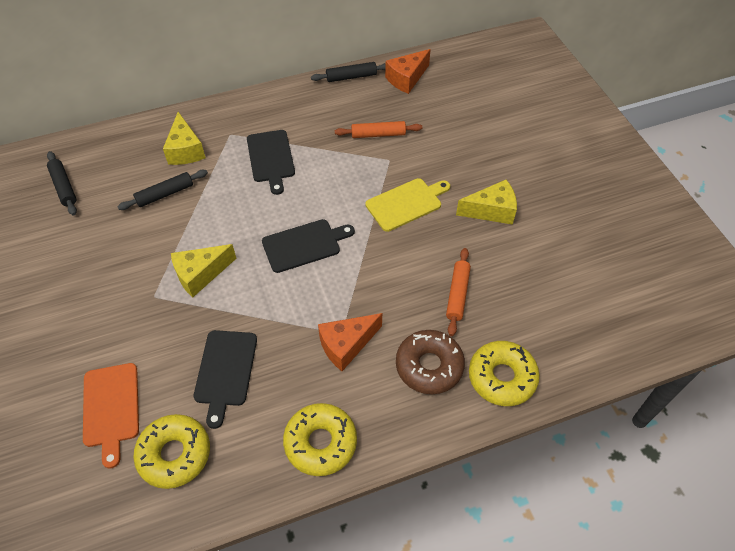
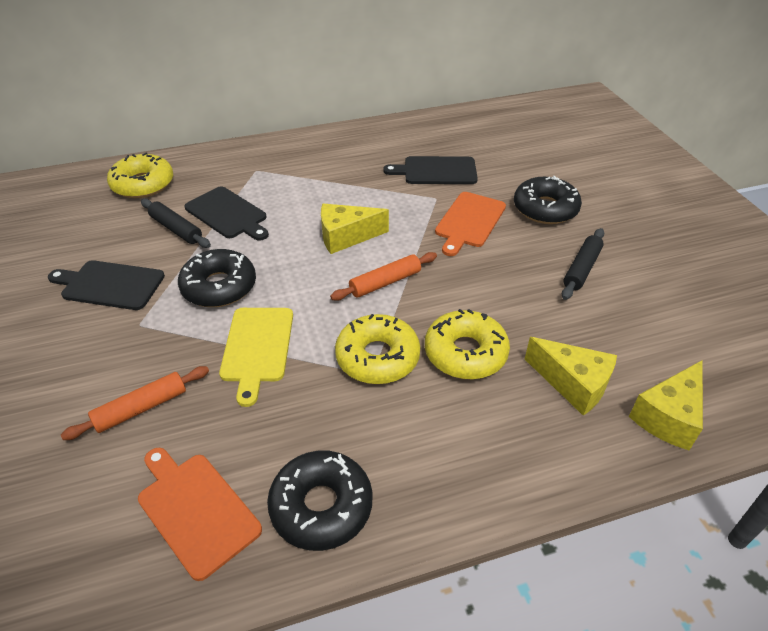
black donut: none = 0 -> [178,249,256,307] [267,450,372,551] [514,176,582,224] = 3
black rolling pin: [47,151,77,216] [118,170,208,210] [311,62,386,82] = 3 -> [141,199,211,248] [562,228,604,300] = 2
brown donut: [396,330,465,394] = 1 -> none = 0
orange cheese: [318,313,382,371] [385,49,431,94] = 2 -> none = 0
orange cutting board: [83,363,139,468] = 1 -> [138,448,262,581] [435,192,506,256] = 2

